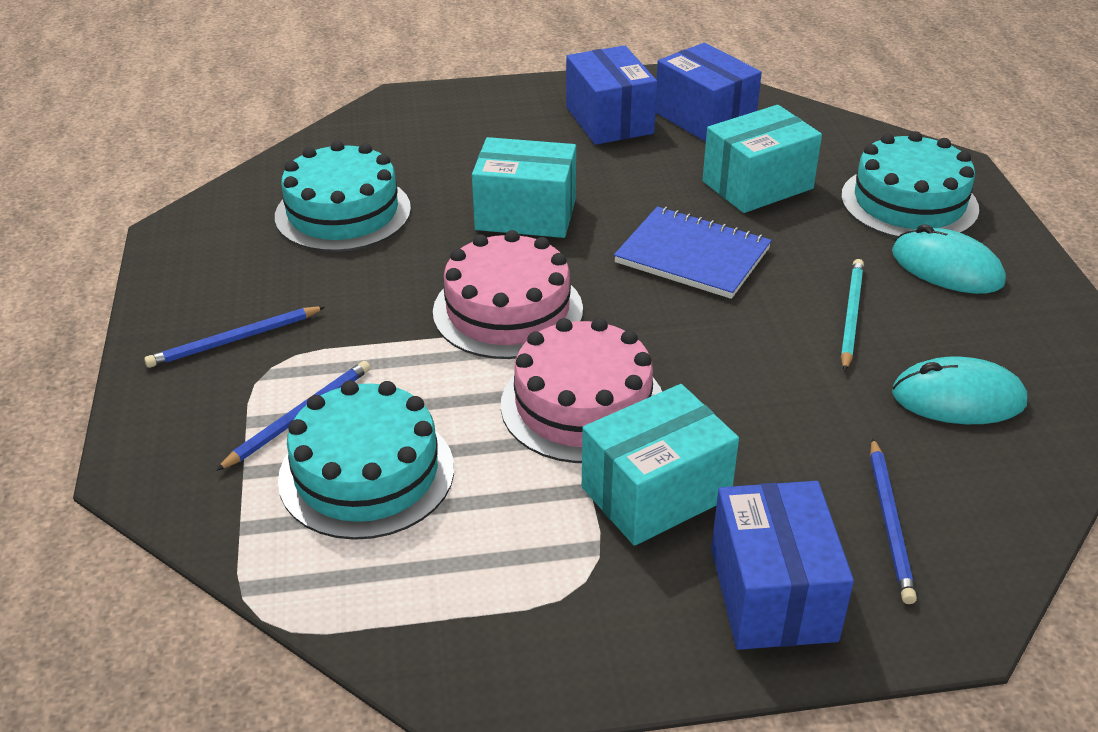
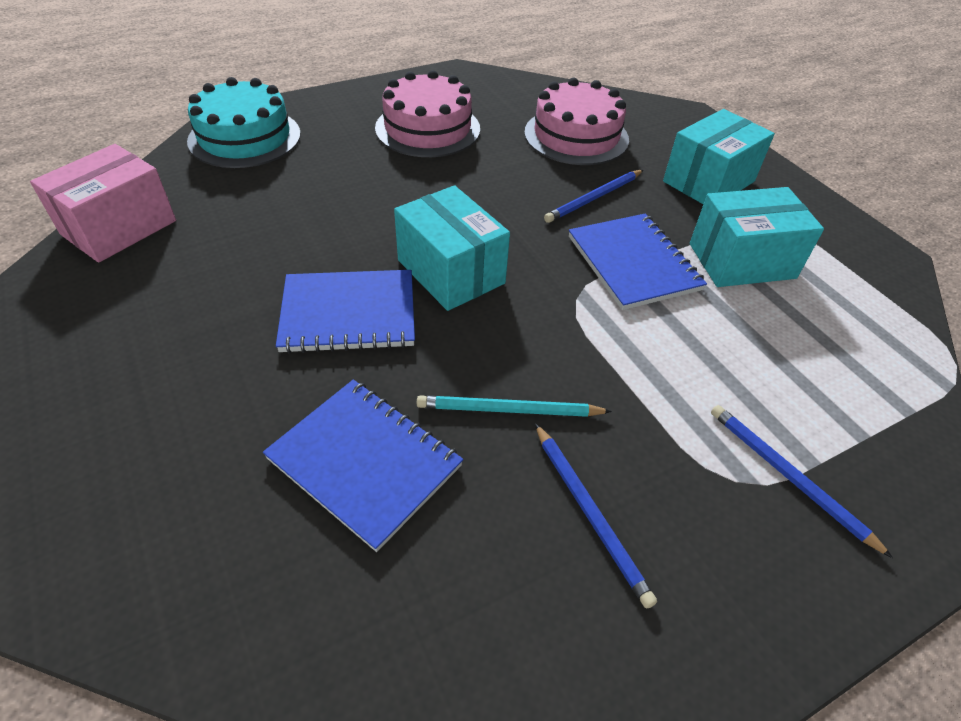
blue box: [566,45,657,145] [656,43,762,142] [711,481,854,650] = 3 -> none = 0
blue notebook: [614,206,772,299] = 1 -> [263,380,463,552] [276,270,415,354] [569,213,707,310] = 3
pink box: none = 0 -> [30,144,176,263] = 1
turquoise cake: [275,141,411,252] [278,380,454,540] [841,131,979,238] = 3 -> [187,77,301,168] = 1
turquoise mouse: [892,224,1006,294] [892,357,1027,424] = 2 -> none = 0

